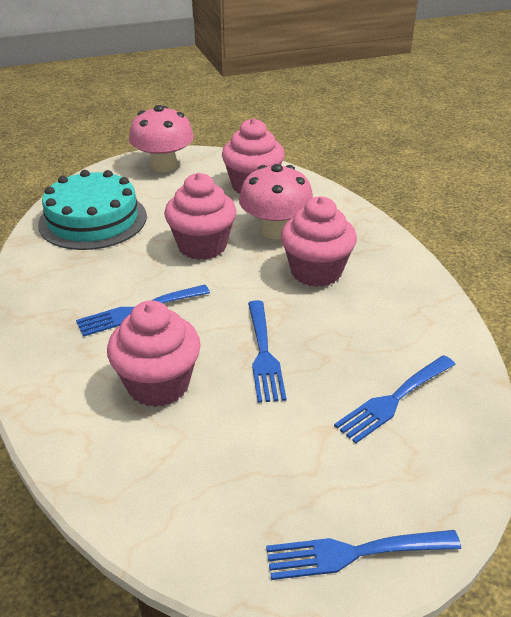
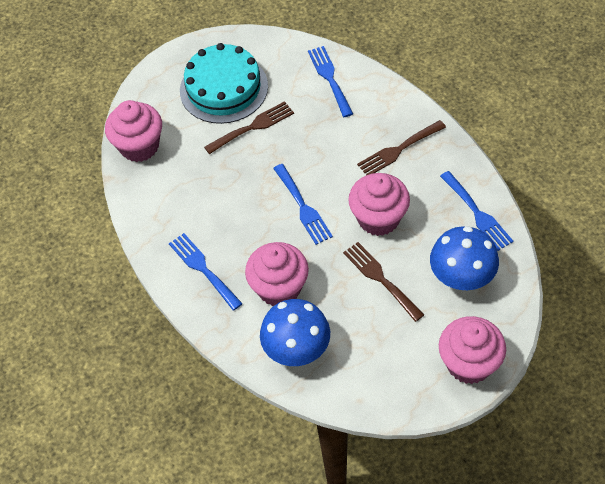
blue mushroom: none = 0 -> [260,299,330,366] [430,226,499,290] = 2
brown fork: none = 0 -> [204,101,294,154] [343,242,424,322] [357,120,446,175] = 3
pink mushroom: [129,105,194,172] [239,164,313,239] = 2 -> none = 0

